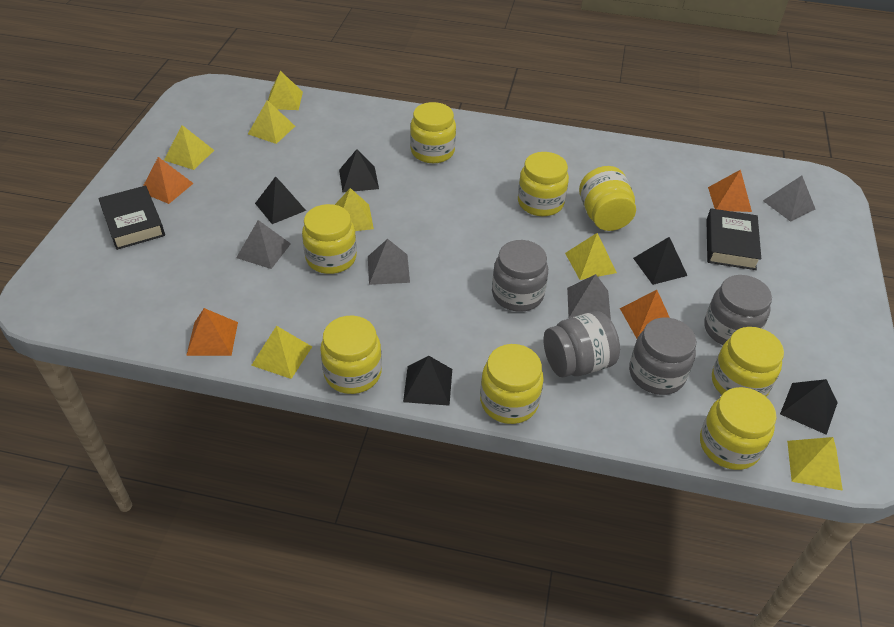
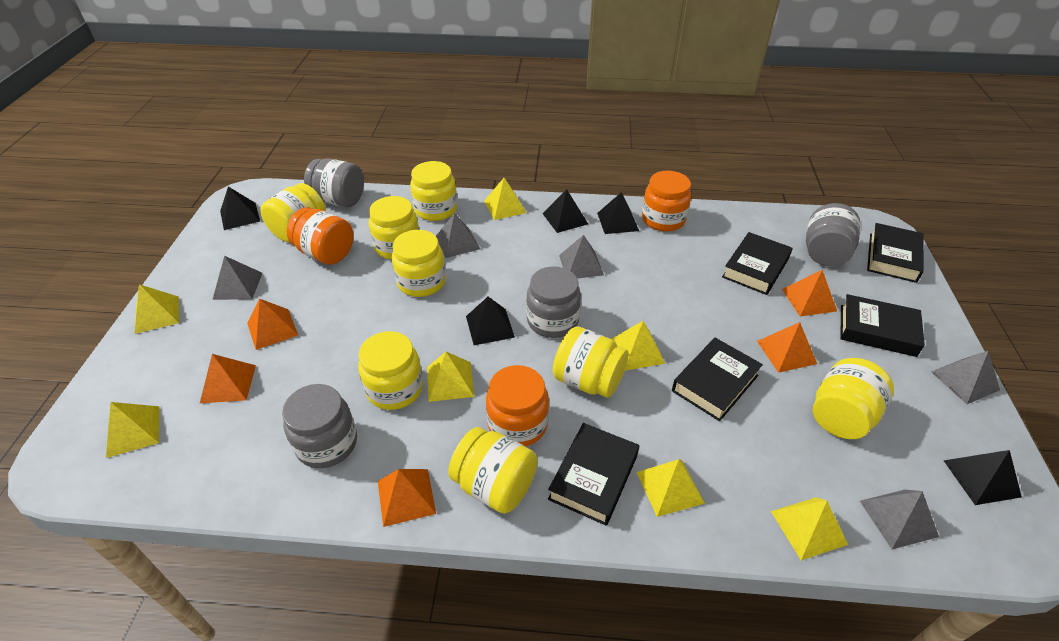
black book: [98,186,165,250] [706,209,761,270] = 2 -> [548,423,639,526] [672,338,763,421] [722,232,793,295] [840,294,925,357] [867,223,924,283] = 5
grey pyramid: [236,220,291,269] [368,239,410,285] [567,274,611,320] [763,176,815,222] = 4 -> [212,256,262,300] [436,213,480,258] [559,235,604,279] [860,490,939,549] [931,351,1000,404] = 5
orange jar: none = 0 -> [287,207,353,265] [486,365,549,447] [642,171,691,231] = 3
orange pyramid: [143,157,194,204] [186,308,238,356] [620,290,670,338] [708,170,752,212] = 4 -> [200,354,256,403] [247,299,298,350] [378,469,436,527] [757,322,817,373] [782,270,837,317] = 5

